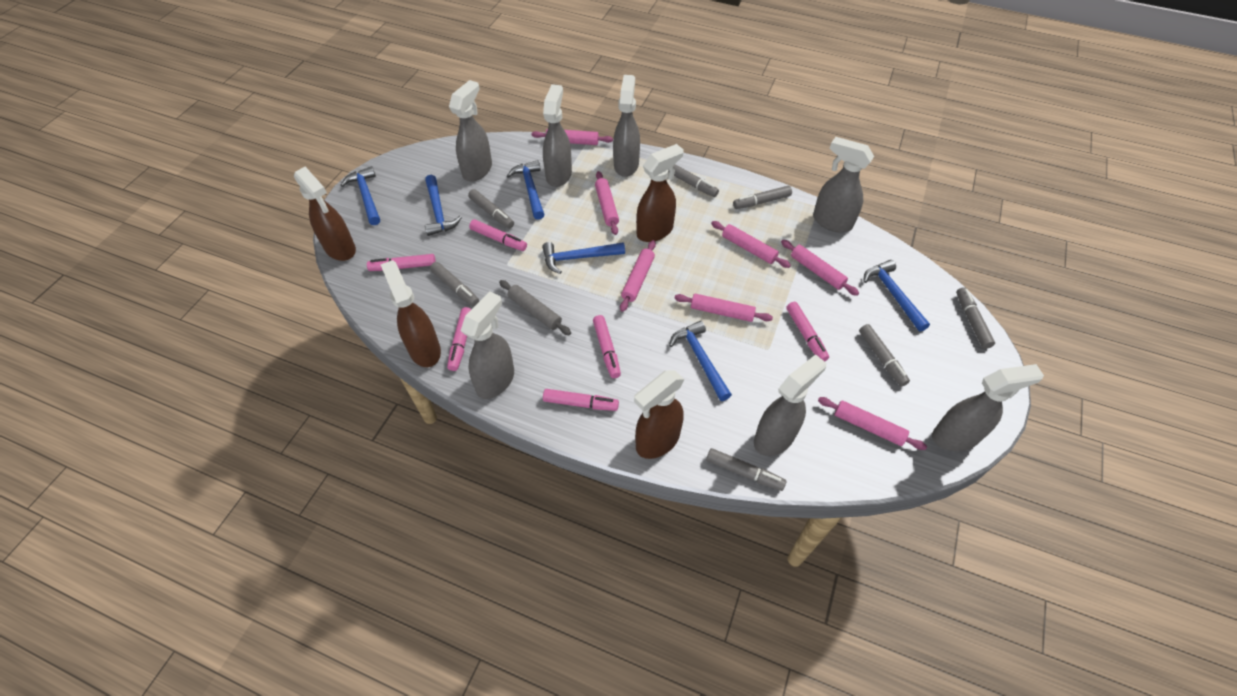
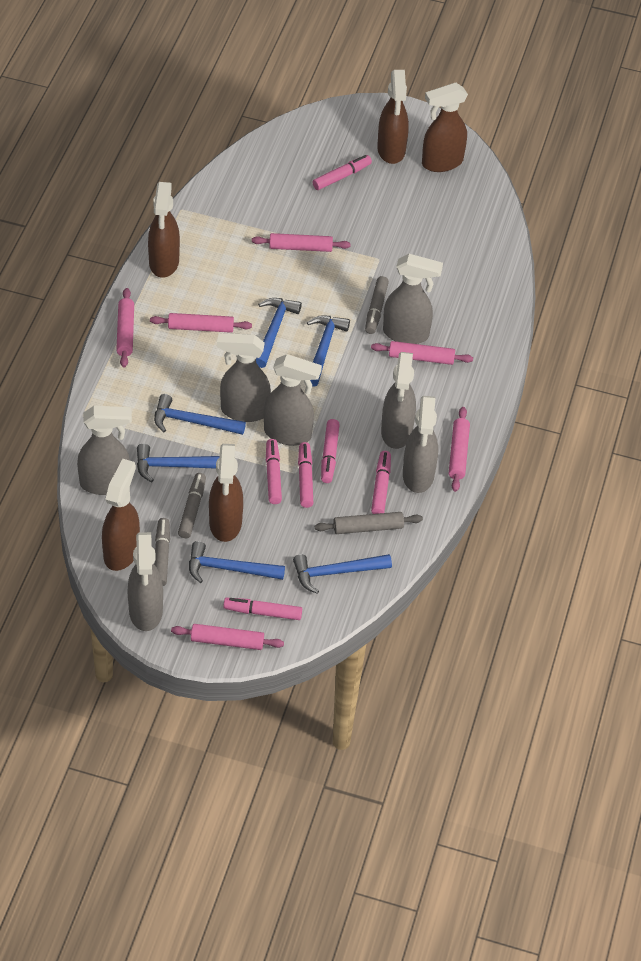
brown spray bottle: [294,167,356,261] [380,260,441,367] [634,370,684,459] [636,144,684,242] = 4 -> [102,459,140,571] [148,182,180,278] [209,444,243,542] [377,70,409,164] [422,83,468,172] = 5
grey marker: [430,262,479,307] [468,189,514,229] [668,164,719,197] [706,448,786,491] [733,186,792,209] [859,324,910,386] [956,287,995,349] = 7 -> [154,518,170,586] [178,473,206,538] [365,276,389,334] = 3
pink rolling pin: [532,129,613,145] [595,171,619,235] [620,240,656,312] [674,294,773,322] [711,221,791,268] [781,240,859,296] [818,397,927,450] = 7 -> [116,288,134,368] [150,313,252,333] [171,624,284,650] [252,233,351,252] [371,341,473,365] [449,407,470,492] = 6

